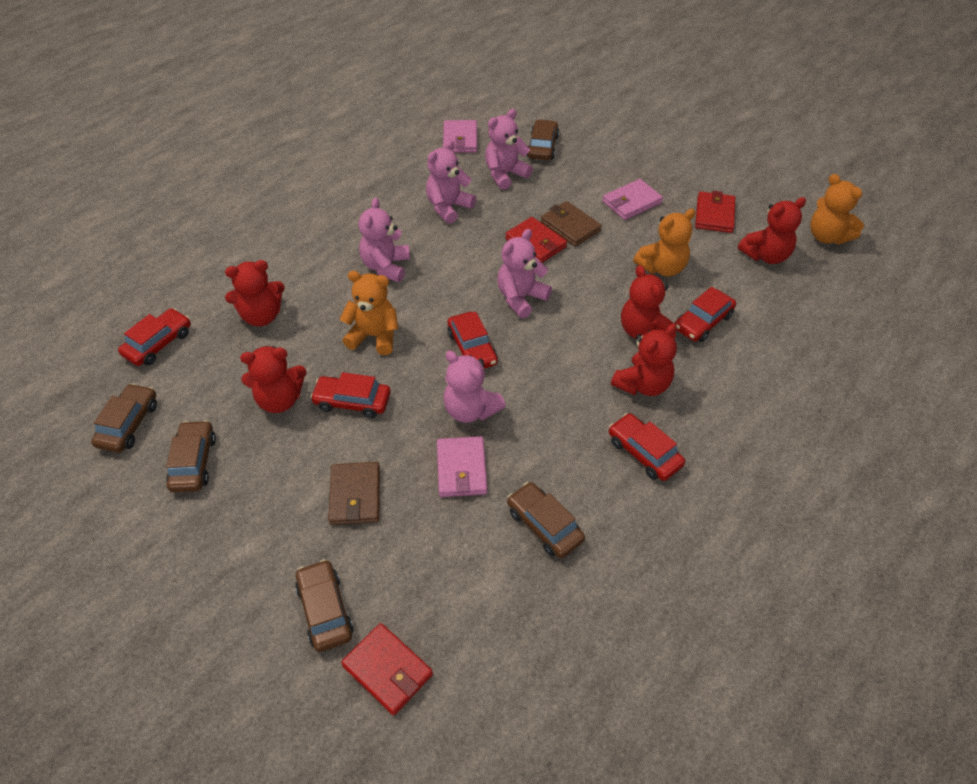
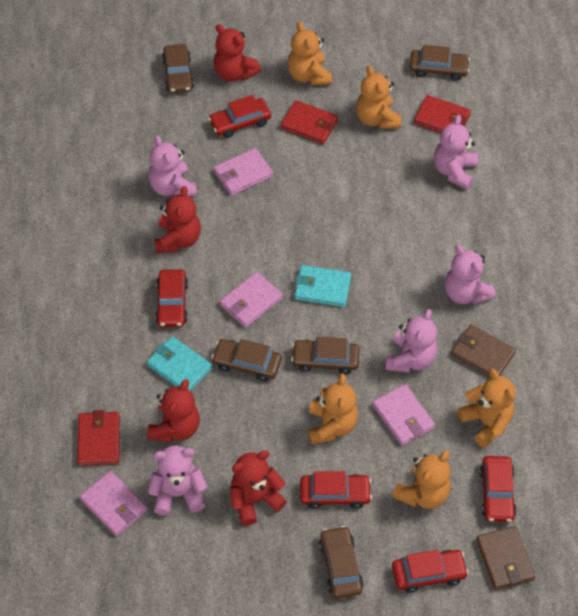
orange teddy bear: [340,271,398,355] [633,209,695,277] [810,174,864,244] = 3 -> [288,22,332,85] [308,374,358,444] [356,66,401,129] [392,451,451,509] [458,368,515,448] = 5
pink wallet: [437,436,487,497] [443,120,477,153] [603,179,663,220] = 3 -> [80,471,147,536] [214,148,273,196] [220,272,283,328] [372,384,435,446] = 4
red teddy bear: [225,260,285,327] [240,346,306,413] [611,324,677,396] [621,265,676,339] [738,197,806,264] = 5 -> [147,379,200,442] [155,186,201,253] [213,24,261,82] [230,450,287,526] = 4
turquoise wallet: none = 0 -> [147,336,212,391] [294,265,351,307] = 2

